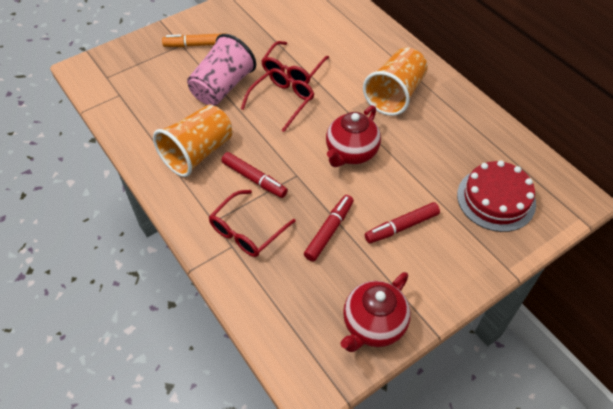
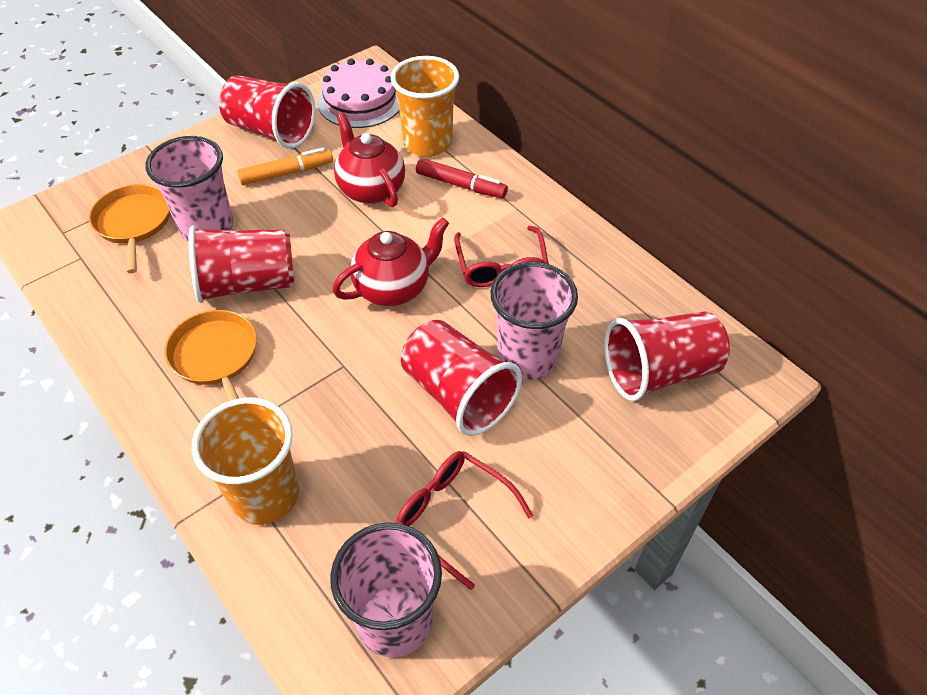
orange pan: none = 0 -> [89,184,170,273] [165,310,257,401] = 2
pink cake: none = 0 -> [317,58,399,128] = 1
pink cup: [187,34,256,106] = 1 -> [146,136,233,241] [330,522,442,658] [490,262,578,380] = 3
red cake: [457,160,536,232] = 1 -> none = 0
red cup: none = 0 -> [189,226,294,303] [219,75,315,149] [401,320,522,436] [604,311,730,401] = 4
red glasses: [209,190,296,257] [241,68,314,132] [261,41,329,84] = 3 -> [396,451,533,590] [454,226,549,287] = 2
red marker: [221,152,288,198] [304,195,354,262] [365,202,440,243] = 3 -> [416,158,508,198] = 1

